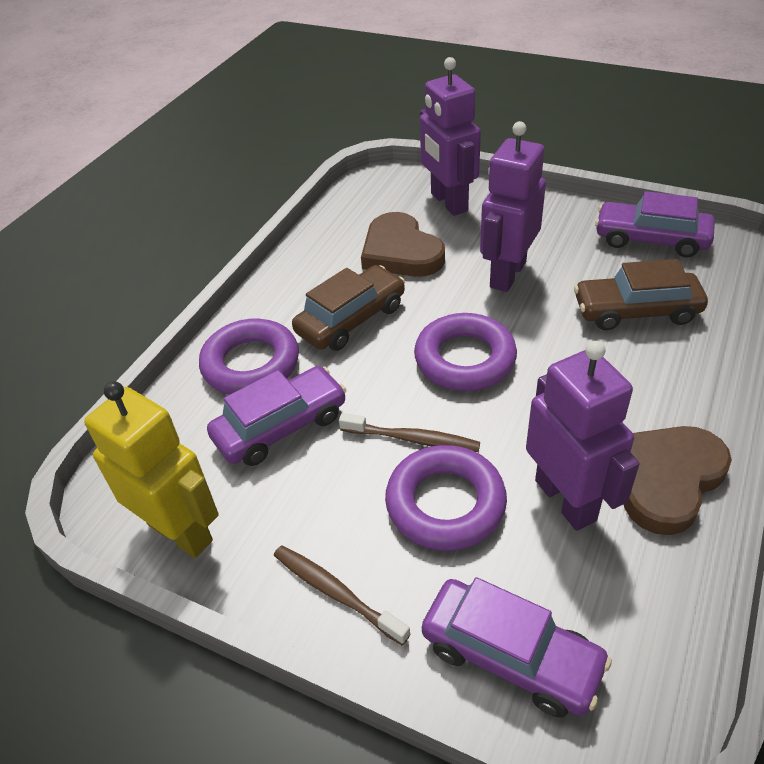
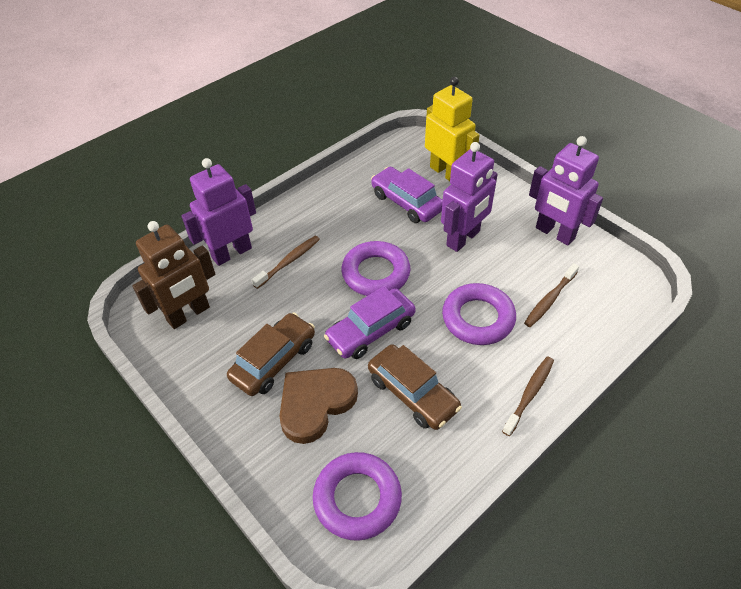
brown heart: [361,212,445,277] [623,426,732,535] = 2 -> [279,368,358,444] = 1
brown robot: none = 0 -> [133,221,215,329] = 1
brown toothbrush: [274,545,410,645] [339,413,480,452] = 2 -> [252,236,320,289] [502,356,554,436] [524,263,579,327] = 3
purple car: [207,366,346,466] [422,577,612,718] [595,191,715,257] = 3 -> [324,286,416,359] [371,167,443,223] = 2

